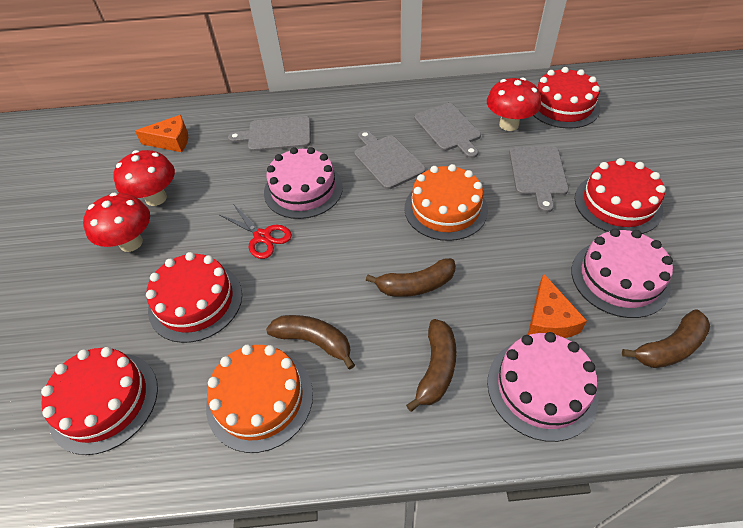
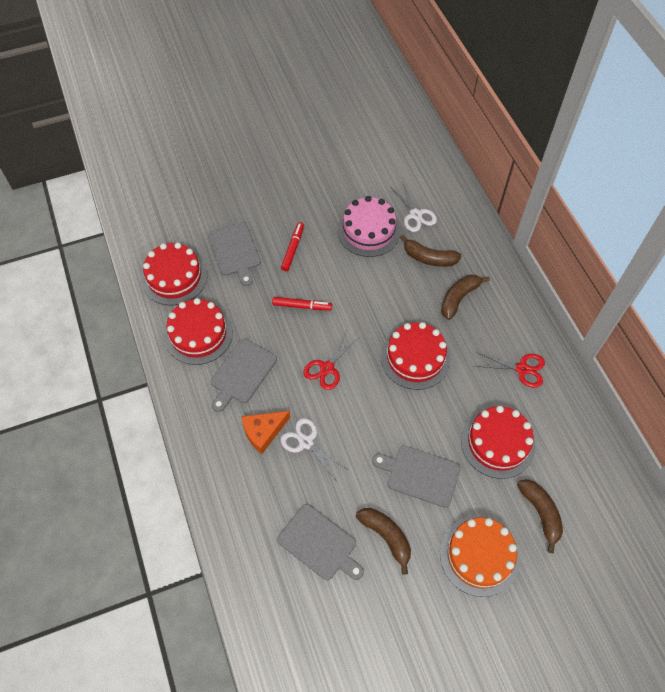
orange cake: [206,345,313,453] [404,164,488,241] = 2 -> [440,517,520,597] = 1
orange cheese: [135,115,188,152] [528,273,587,338] = 2 -> [241,411,290,454] = 1
pink cake: [264,147,343,219] [487,332,599,442] [571,228,673,318] = 3 -> [337,196,401,257] = 1
red marker: none = 0 -> [272,297,332,310] [281,222,304,271] = 2
red mushroom: [83,192,150,252] [113,150,175,206] [487,78,541,131] = 3 -> none = 0
red scissors: [220,204,292,259] = 1 -> [303,330,360,390] [475,352,545,388] = 2
white scissors: none = 0 -> [280,418,347,480] [391,183,437,232] = 2

